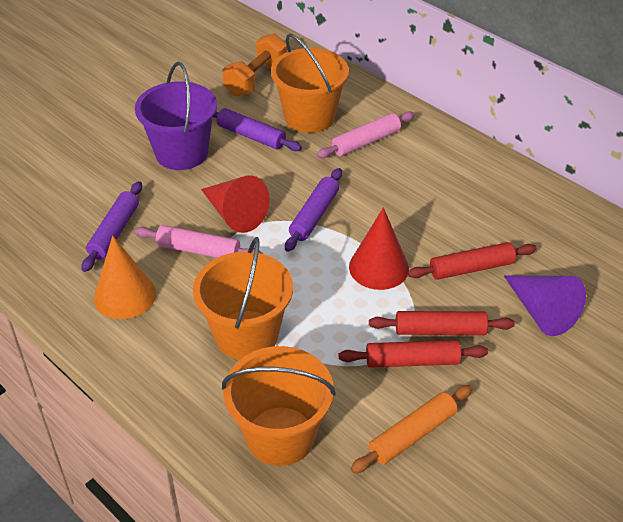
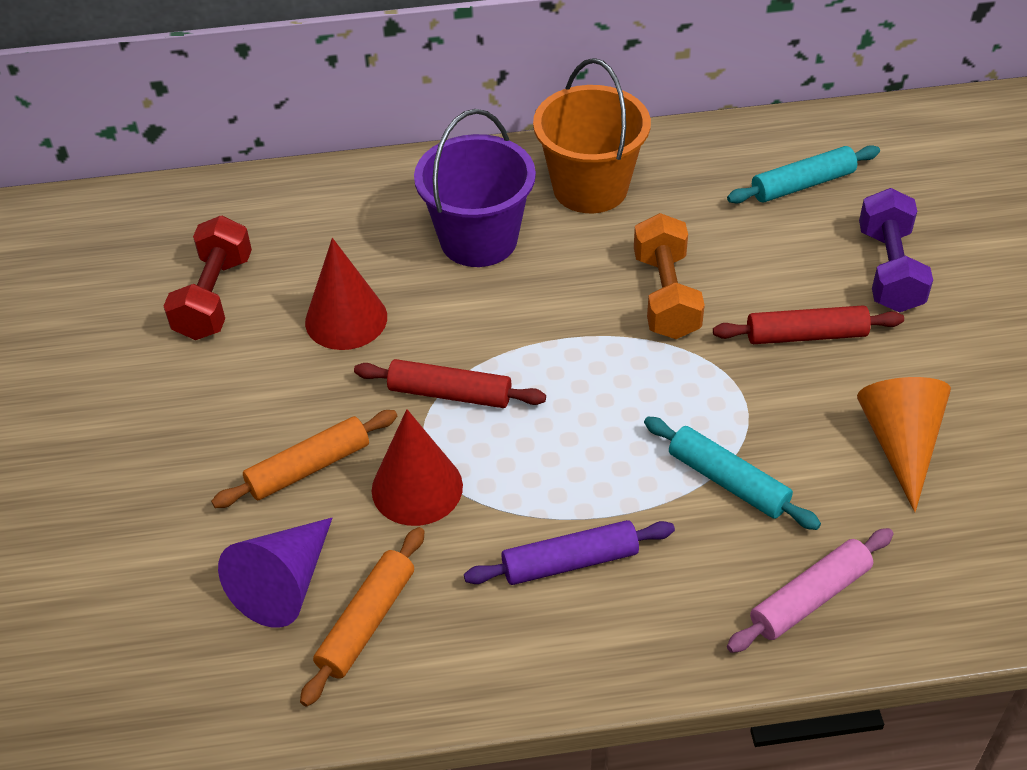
orange bucket: [193,237,293,360] [222,346,336,466] [271,33,349,133] = 3 -> [533,58,651,213] = 1
orange rolling pin: [351,385,473,473] = 1 -> [211,410,397,508] [300,527,424,707] = 2
pink rolling pin: [135,225,263,258] [317,111,415,158] = 2 -> [727,528,894,653] = 1
purple dumbbell: none = 0 -> [859,188,933,313] = 1
purple rolling pin: [82,181,142,272] [213,108,302,151] [285,168,342,252] = 3 -> [464,520,675,585] = 1
red dumbbell: none = 0 -> [164,216,252,340] = 1
red rolling pin: [339,340,488,368] [369,311,515,335] [408,242,537,280] = 3 -> [354,359,546,408] [713,305,904,344] = 2
turquoise rolling pin: none = 0 -> [644,417,821,530] [727,145,880,203] = 2

